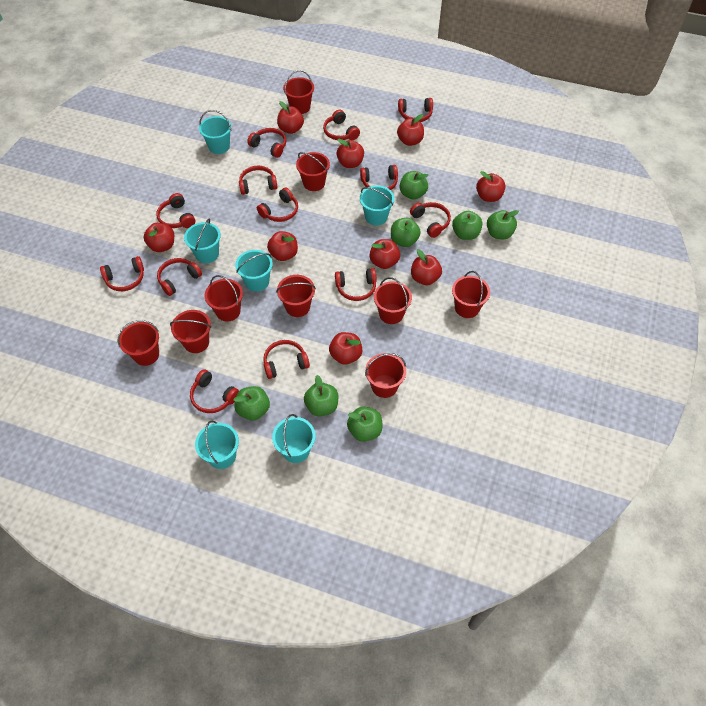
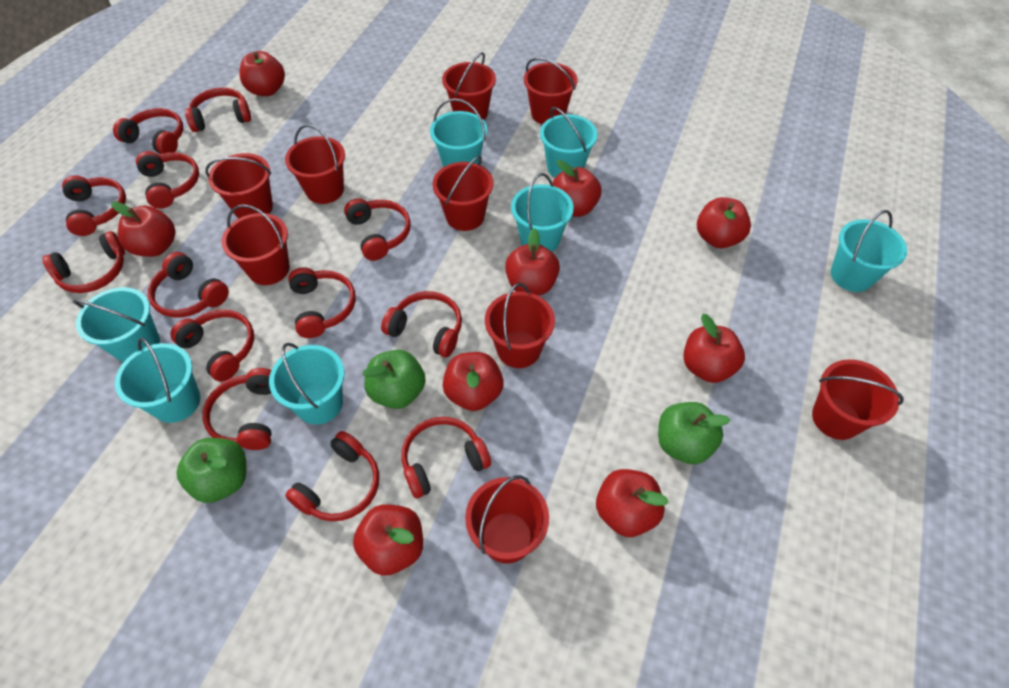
green apple: [234,386,270,420] [304,375,338,416] [347,407,382,442] [391,218,421,247] [400,171,429,200] [452,211,482,240] [487,210,519,240] = 7 -> [176,438,246,503] [363,350,426,409] [658,402,730,464] = 3
turquoise bucket: [184,219,221,263] [195,421,239,469] [199,110,232,154] [235,250,273,292] [272,414,316,463] [360,185,395,226] = 6 -> [73,287,160,362] [115,337,200,423] [269,343,344,425] [430,98,487,167] [511,173,574,252] [540,107,598,177] [831,210,907,292] = 7

